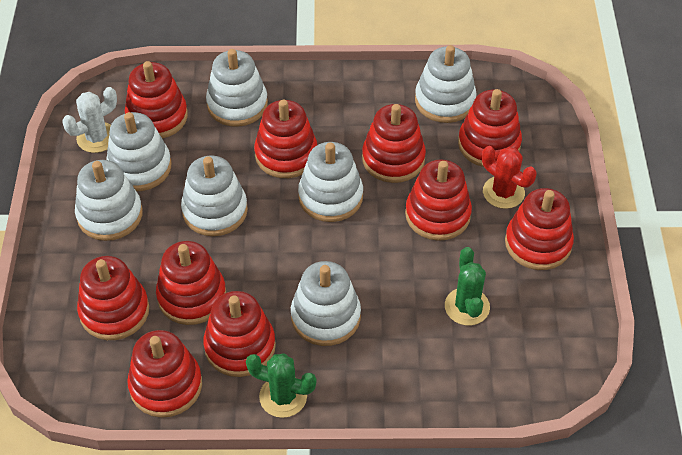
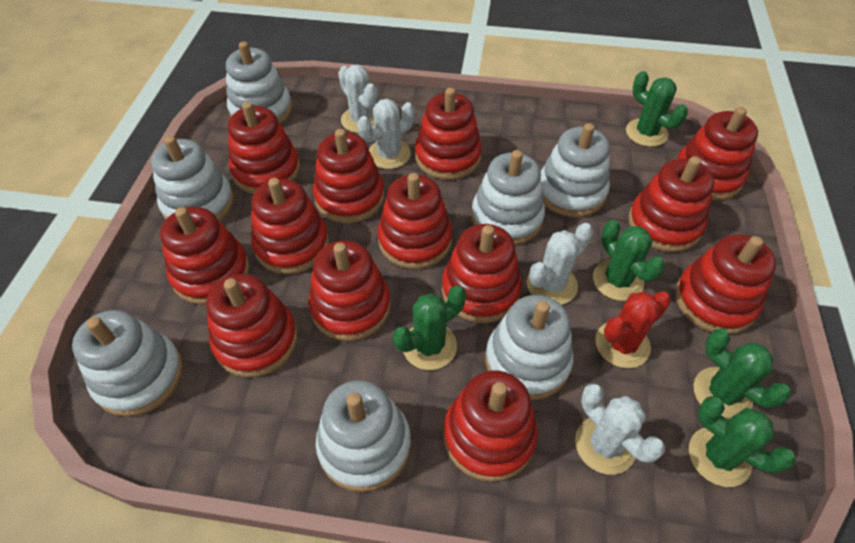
green cactus: [246,353,316,418] [445,247,490,326] = 2 -> [393,285,466,370] [593,220,665,301] [626,71,688,147] [689,396,796,487] [694,329,791,420] = 5
red stacking toy: [77,256,149,340] [125,61,188,138] [127,330,202,418] [156,241,226,325] [203,291,276,377] [254,100,317,178] [362,104,426,183] [405,159,472,241] [458,89,522,167] [505,188,574,270] = 10 -> [160,207,250,305] [206,274,298,378] [228,102,300,194] [251,178,329,274] [308,240,391,341] [313,129,385,223] [378,173,453,269] [415,88,482,180] [442,224,522,323] [443,371,538,482] [628,156,714,252] [675,234,776,334] [677,107,758,200] = 13
white cactus: [62,87,117,153] = 1 -> [338,65,378,133] [357,99,415,169] [527,223,593,305] [575,384,665,475] = 4

